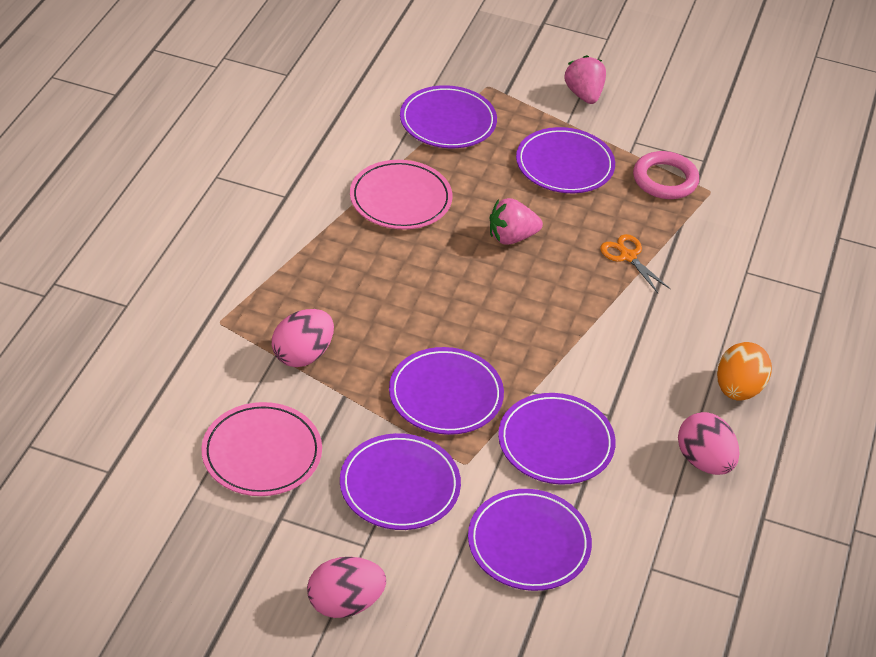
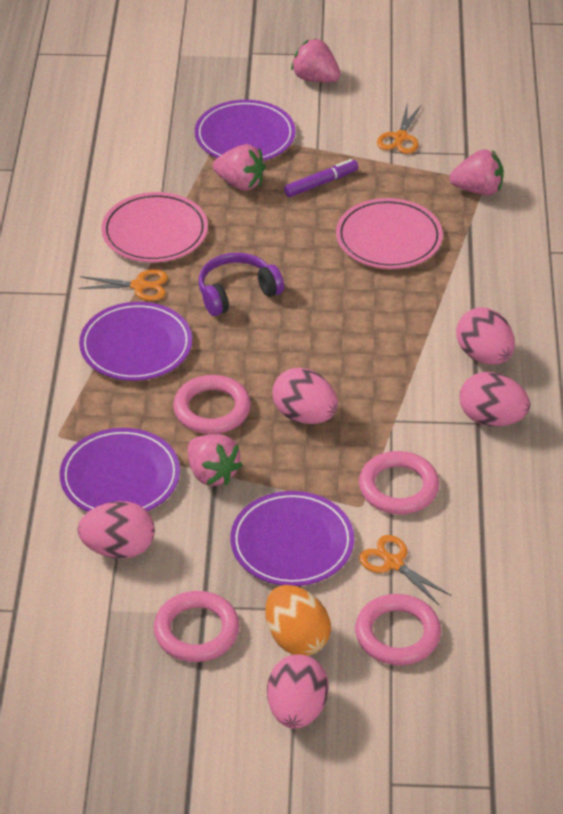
orange scissors: [600,234,670,293] = 1 -> [78,269,168,301] [359,535,452,605] [377,104,422,154] = 3
pink egg: [272,309,334,367] [307,557,386,618] [678,412,740,475] = 3 -> [77,501,155,559] [267,654,329,729] [272,367,338,424] [456,307,515,365] [459,372,530,426] = 5
pink ring: [633,151,699,199] = 1 -> [154,591,240,662] [173,375,251,434] [355,594,441,665] [359,451,439,514] = 4
pink strawberry: [490,198,543,245] [564,55,606,104] = 2 -> [188,434,242,486] [213,144,266,191] [291,39,341,82] [449,149,504,196] = 4
purple headphones: none = 0 -> [198,253,284,316] = 1
purple marker: none = 0 -> [284,159,359,197] = 1
purple plate: [340,433,461,530] [389,347,504,435] [400,85,497,148] [468,489,592,591] [498,393,616,485] [516,127,615,193] = 6 -> [60,428,180,512] [79,302,192,381] [195,100,296,161] [230,491,354,586] = 4

